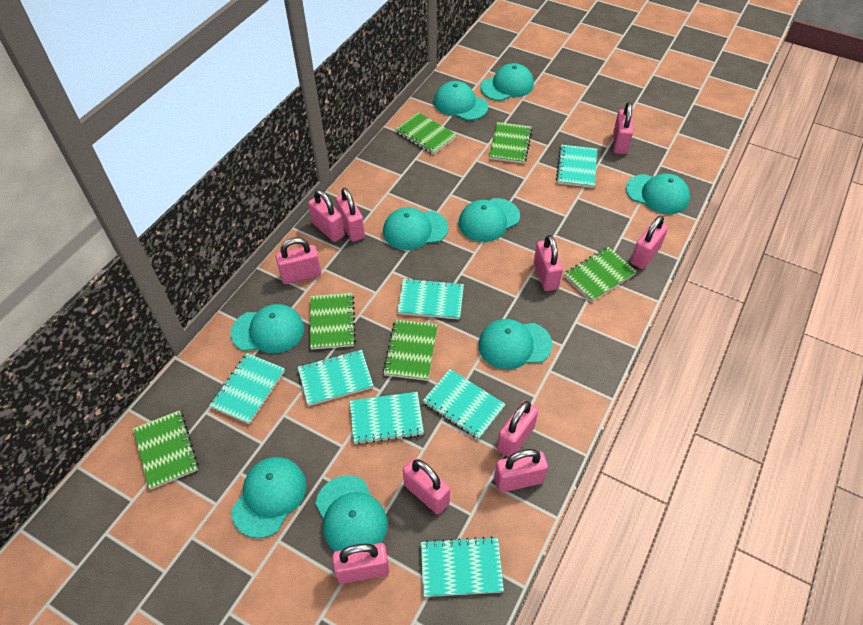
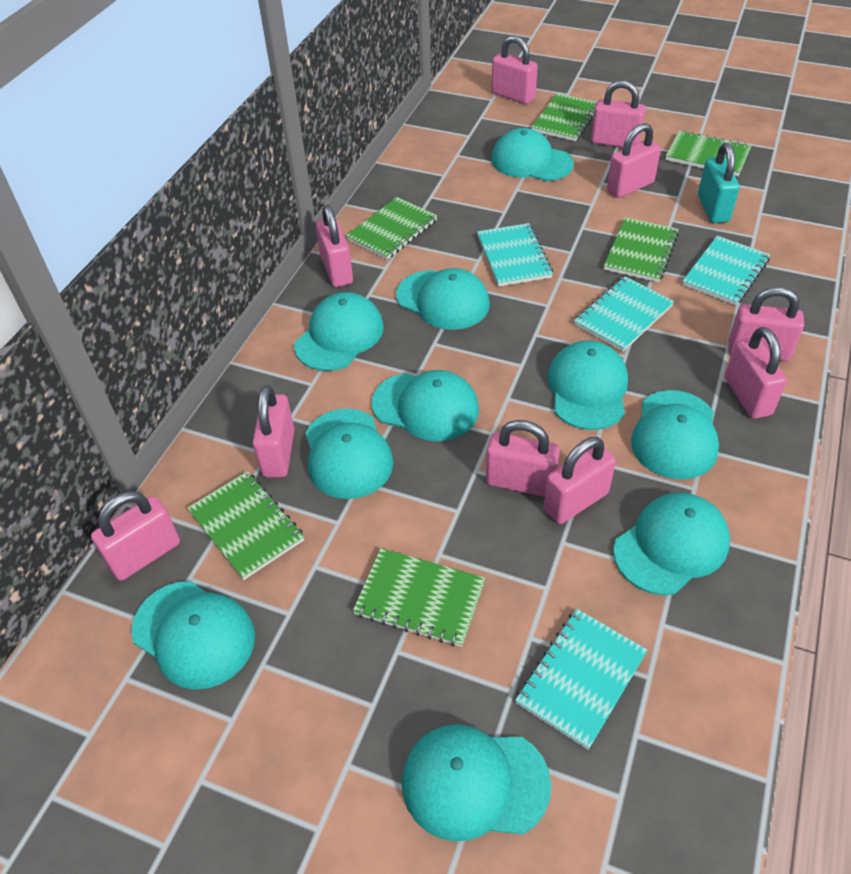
turquoise cap: [231,304,304,354] [231,457,306,538] [315,475,388,551] [383,207,448,250] [434,81,488,120] [459,198,520,242] [479,319,553,370] [480,63,534,101] [626,173,690,214] = 9 -> [131,581,255,690] [294,292,384,371] [305,409,393,499] [372,370,479,441] [396,268,490,330] [402,724,551,841] [491,128,574,181] [547,340,628,430] [613,493,730,595] [631,390,719,479] = 10
turquoise notebook: [209,353,285,424] [298,350,373,406] [350,392,424,445] [397,278,464,319] [421,536,504,597] [423,369,505,439] [556,145,597,188] = 7 -> [477,223,553,287] [515,609,648,750] [574,276,674,352] [682,236,770,305] = 4
turquoise padlock: none = 0 -> [698,143,740,223] = 1

